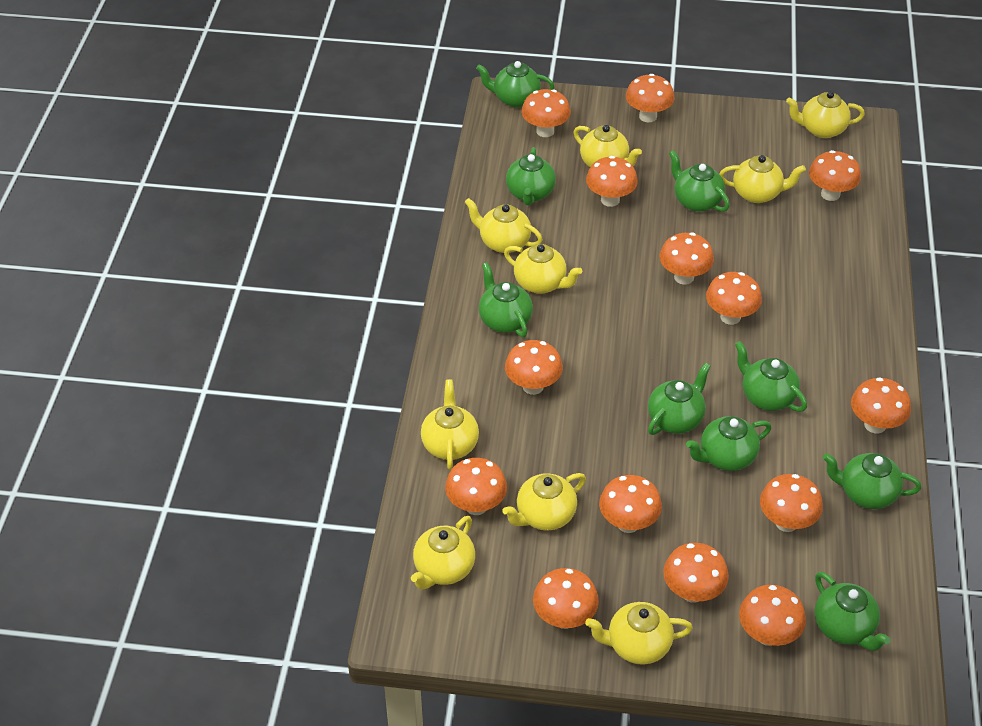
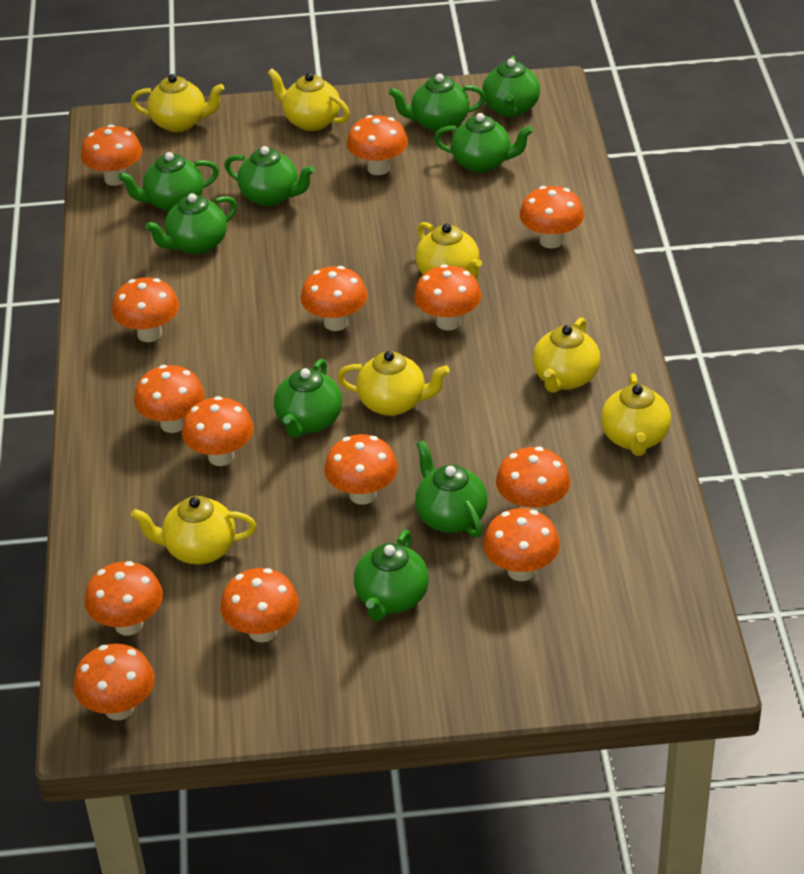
yellow teapot: [411,516,475,590] [421,380,479,470] [465,198,543,253] [502,473,586,531] [504,244,582,294] [574,125,642,167] [585,602,693,664] [720,155,806,203] [786,91,865,138] = 9 -> [131,74,225,132] [131,496,256,564] [267,69,350,131] [337,351,450,416] [416,222,482,280] [533,317,600,393] [601,373,671,456] = 7

